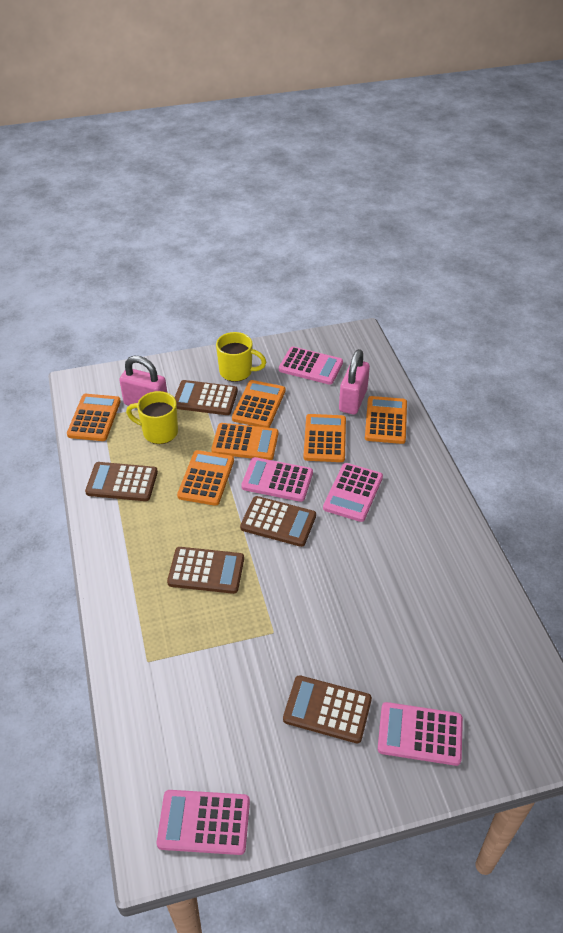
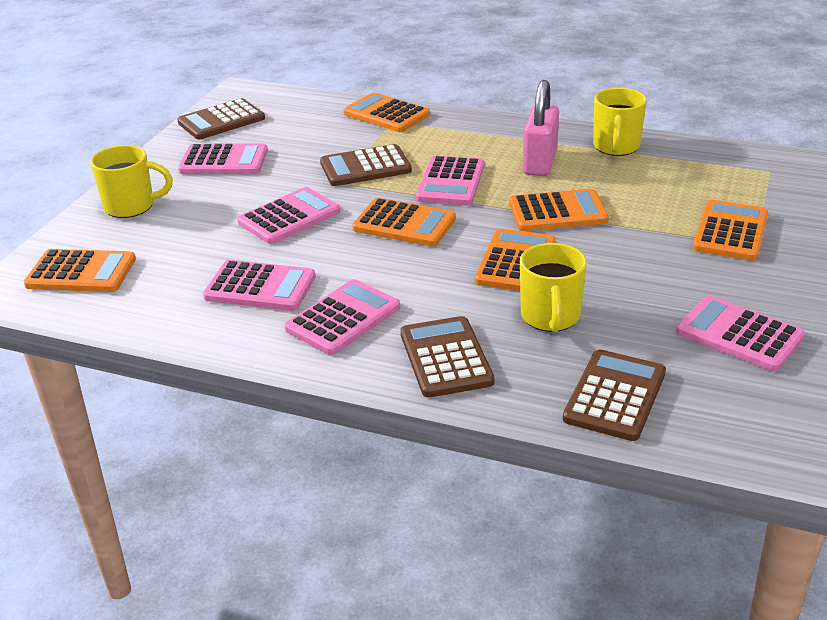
brown calculator: [85,462,158,501] [167,547,244,594] [175,380,238,415] [240,496,316,547] [283,675,372,743] = 5 -> [177,98,265,140] [320,144,412,186] [401,316,495,398] [563,350,666,441] = 4
pink calculator: [157,790,250,855] [241,457,313,502] [279,347,343,385] [323,463,383,522] [378,702,463,766] = 5 -> [178,143,268,174] [203,260,316,311] [238,187,340,244] [285,279,400,355] [416,156,484,205] [676,296,805,371] = 6
pink padlock: [119,356,167,406] [339,349,370,415] = 2 -> [523,80,559,176] = 1
yellow mug: [126,391,178,444] [216,332,266,382] = 2 -> [90,145,173,218] [520,243,587,332] [593,88,647,156] = 3

